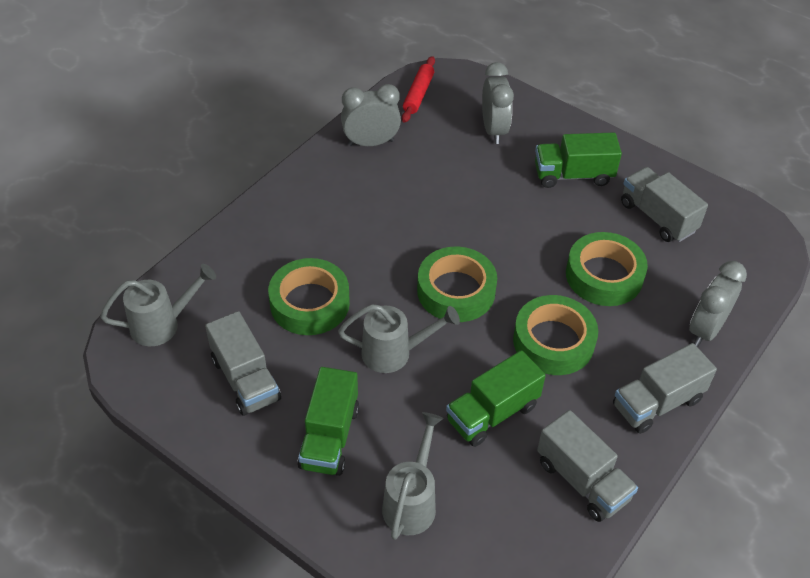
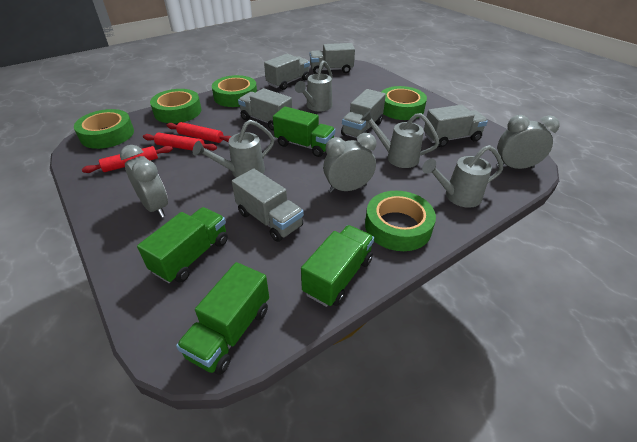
green tape: [268,258,350,335] [417,247,497,322] [513,295,598,375] [566,232,648,306] = 4 -> [74,109,134,149] [150,89,201,123] [212,75,257,107] [365,191,436,251] [382,86,427,120] = 5
green truck: [298,367,359,476] [446,350,546,447] [535,132,622,188] = 3 -> [137,207,228,283] [176,262,269,375] [273,106,335,157] [301,225,374,307] = 4
grey truck: [205,311,281,416] [537,410,638,522] [613,343,717,434] [621,167,708,242] = 4 -> [232,169,304,242] [238,88,292,131] [264,54,310,90] [310,43,355,74] [341,89,386,138] [424,105,488,147] = 6
grey watering can: [100,264,216,346] [338,304,460,373] [382,412,444,540] = 3 -> [193,120,274,178] [295,60,333,111] [361,110,440,168] [422,145,503,208] = 4
red rolling pin: [402,56,435,123] = 1 -> [82,146,173,173] [143,133,217,151] [166,122,232,143] = 3

